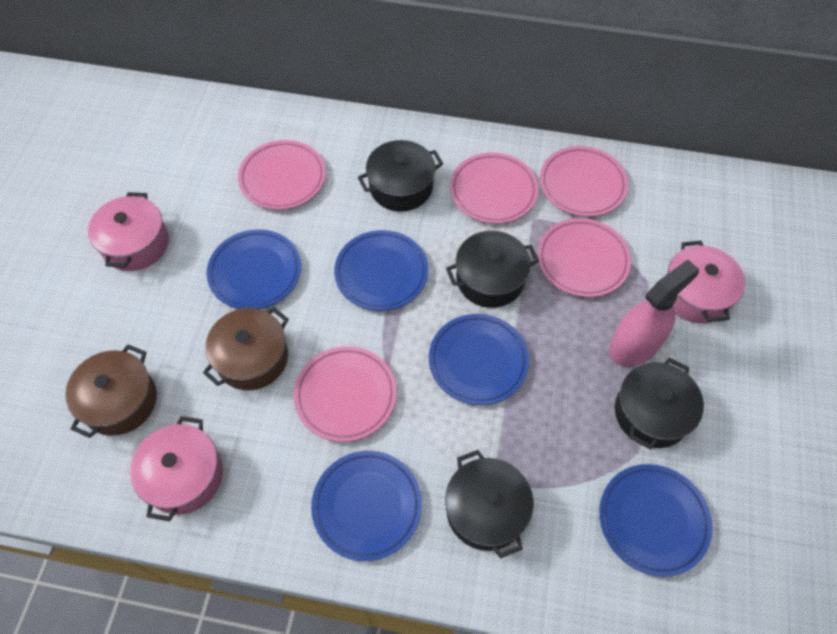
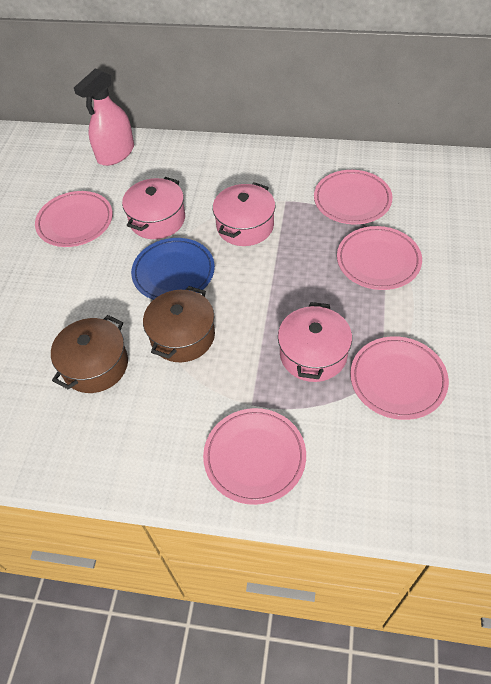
black pot: [358,140,443,212] [445,450,534,559] [446,231,539,308] [615,358,704,449] = 4 -> none = 0
blue plate: [207,229,301,309] [311,451,422,561] [334,230,428,311] [429,314,529,405] [599,464,712,577] = 5 -> [131,238,215,300] = 1

